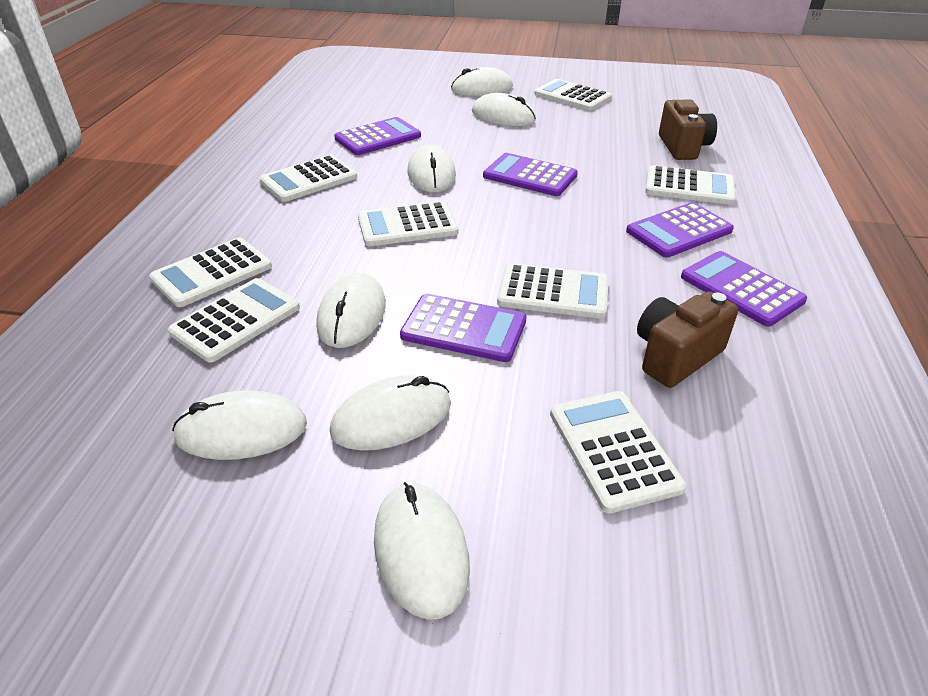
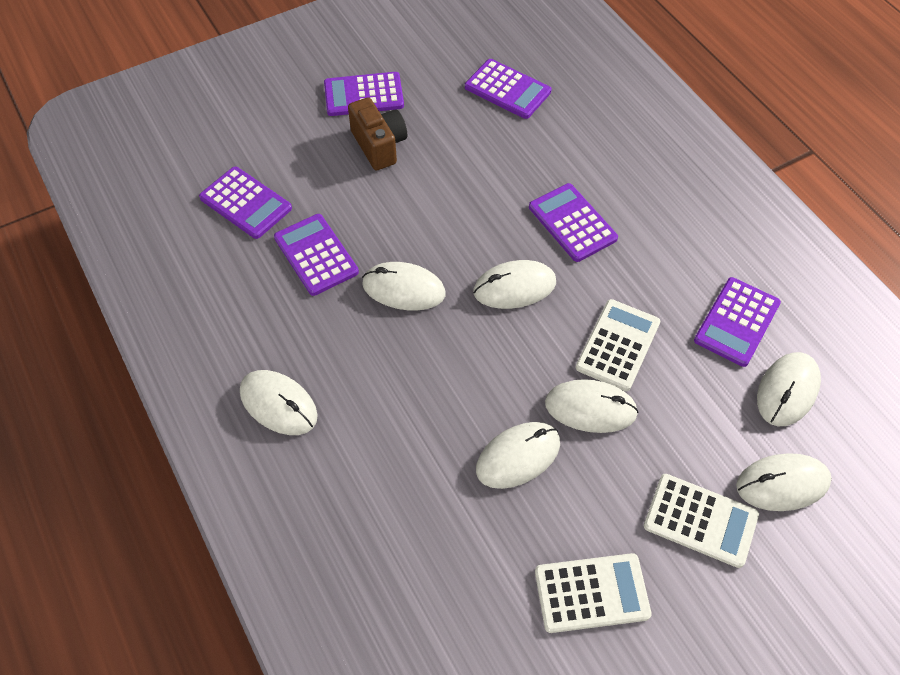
brown camera: [637,291,738,388] [659,100,717,160] = 2 -> [348,97,407,170] = 1
purple calculator: [334,117,421,155] [400,294,527,362] [483,153,578,196] [626,202,734,258] [681,251,807,327] = 5 -> [199,167,292,239] [274,214,359,296] [324,72,404,116] [465,59,551,119] [529,183,618,262] [694,277,781,367] = 6
white calculator: [149,238,272,307] [168,278,300,363] [260,155,357,202] [358,201,458,246] [497,263,609,319] [534,79,612,111] [550,391,686,513] [645,165,736,205] = 8 -> [535,553,652,633] [576,299,660,391] [644,474,759,568] = 3

